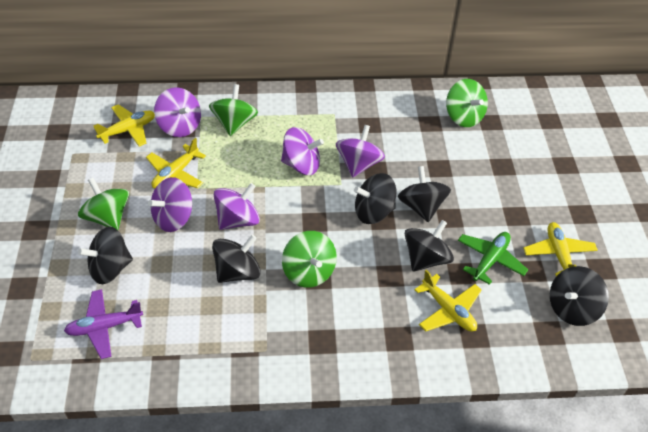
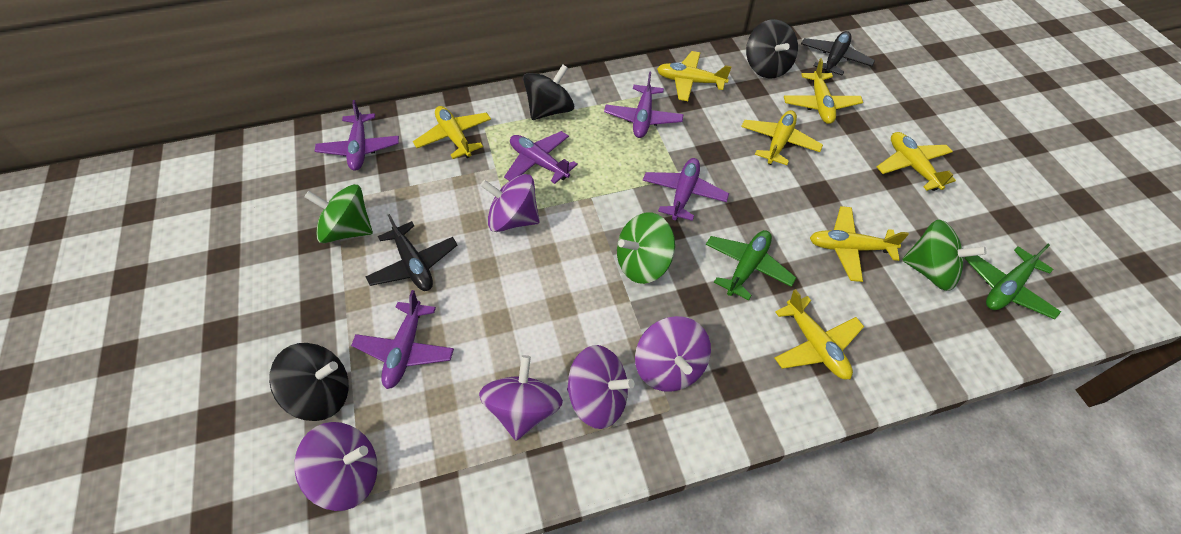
black plane: none = 0 -> [366,214,457,291] [801,31,875,75] = 2
black spinning top: [78,227,133,284] [212,235,261,283] [354,173,396,224] [398,166,451,222] [405,220,454,272] [550,266,609,326] = 6 -> [269,343,349,421] [523,65,574,120] [746,19,798,79] = 3
green plane: [458,232,528,285] = 1 -> [706,230,796,300] [964,244,1061,319] = 2
green spinning top: [78,178,129,230] [209,84,258,136] [282,231,337,288] [446,79,488,127] = 4 -> [304,184,373,243] [617,212,675,284] [902,219,986,291] = 3
purple plane: [64,289,143,359] = 1 -> [315,100,399,171] [351,290,454,389] [504,131,578,184] [604,72,683,138] [643,158,729,221] = 5
yellow plane: [93,104,155,147] [146,138,206,189] [414,270,482,332] [523,222,598,276] = 4 -> [413,106,491,159] [657,51,732,101] [741,110,823,165] [775,289,864,380] [784,58,863,124] [810,206,909,282] [877,132,956,191] = 7

